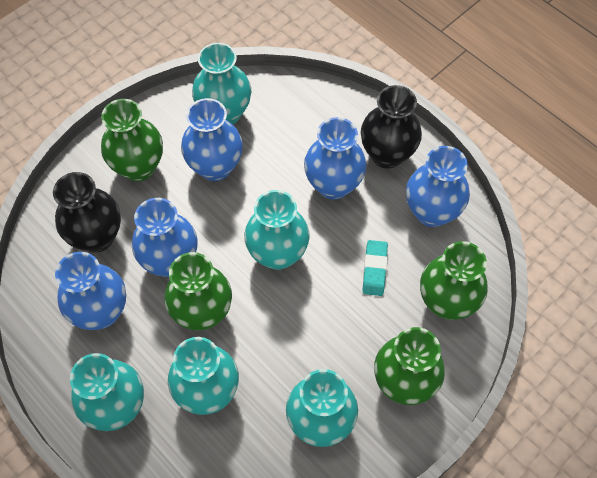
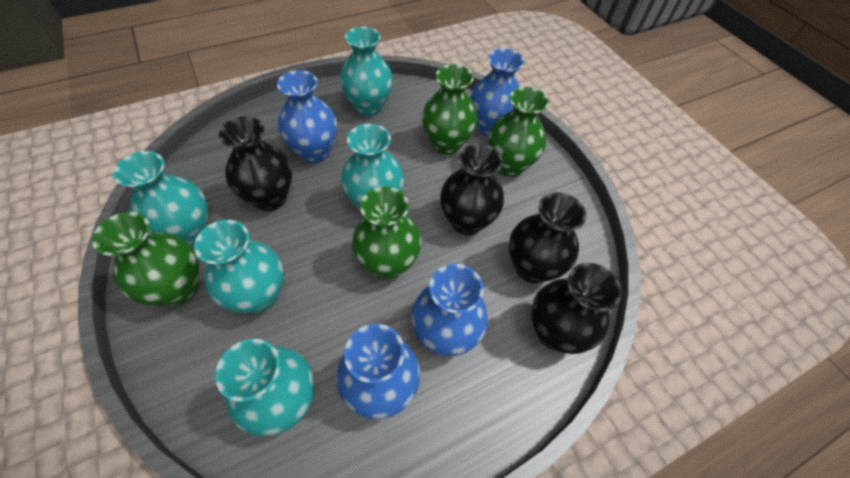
black vase: [53,172,121,253] [361,85,422,169] = 2 -> [219,117,292,211] [440,143,504,235] [509,192,586,283] [531,263,622,354] = 4
blue vase: [55,252,126,330] [132,198,197,277] [181,98,243,181] [304,117,366,200] [406,146,470,227] = 5 -> [277,70,337,163] [337,324,420,419] [411,264,488,356] [470,48,525,137] = 4
turquoise eraser: [362,240,388,296] = 1 -> none = 0

